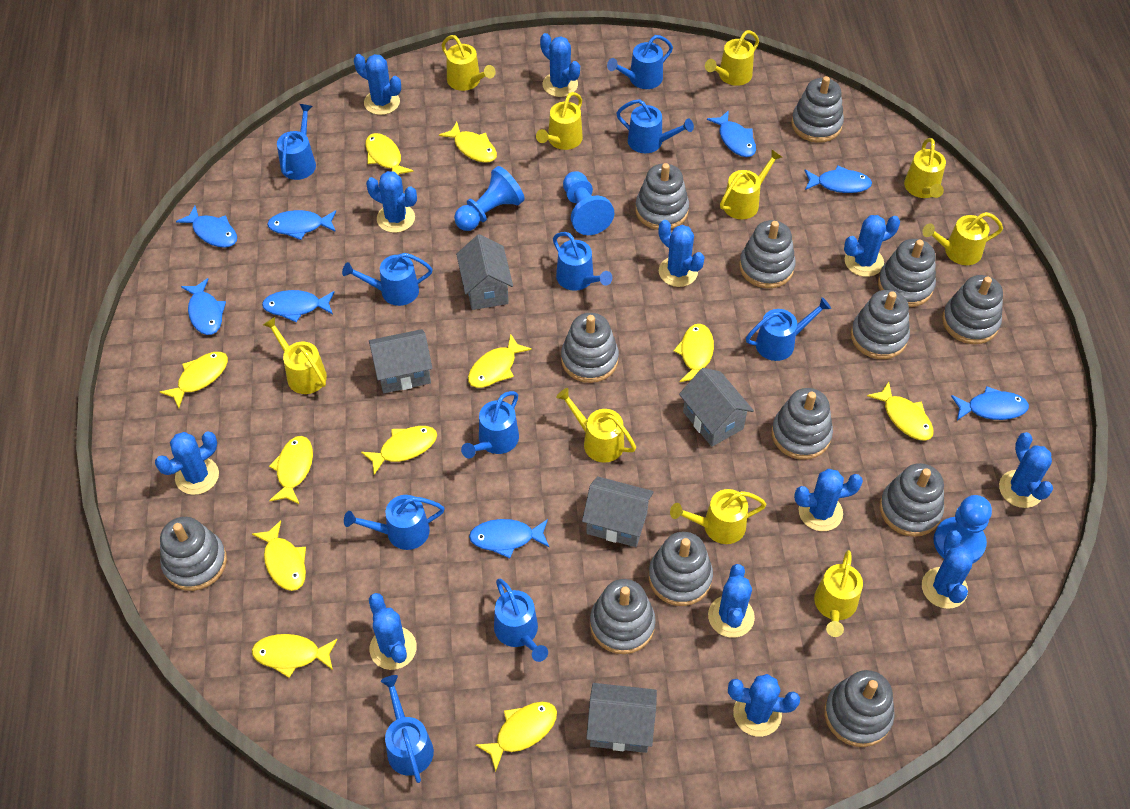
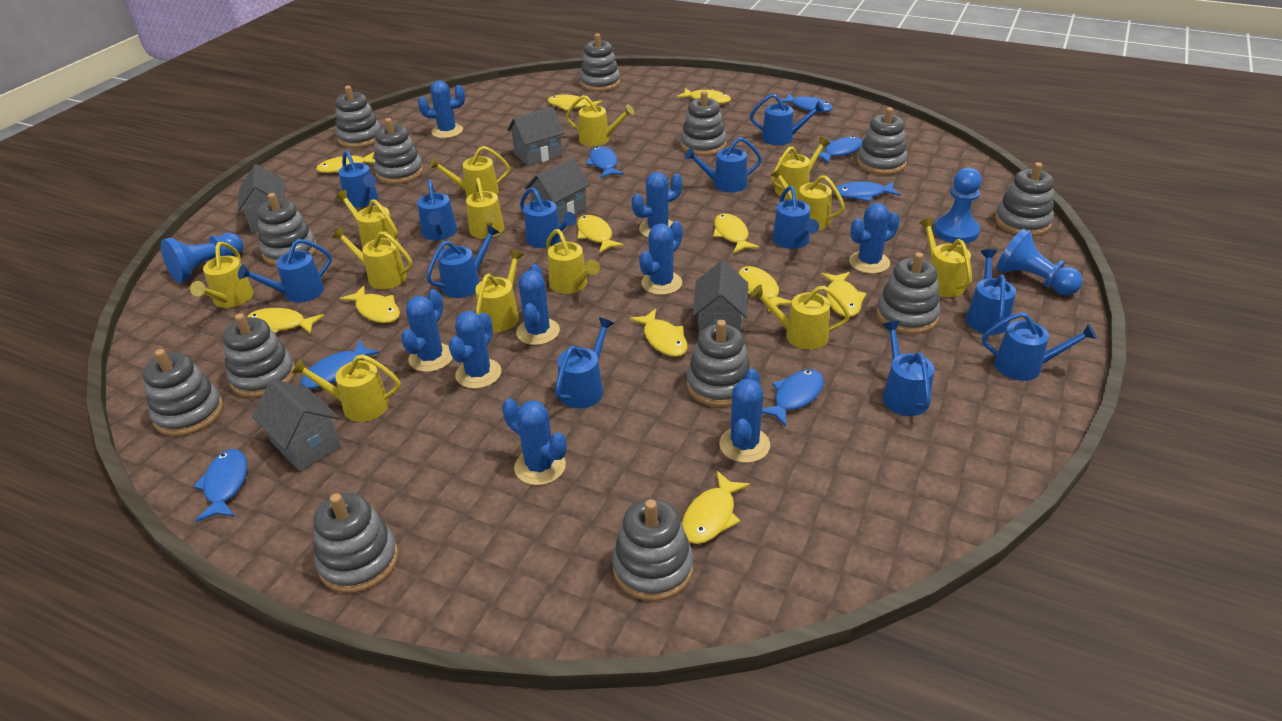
blue cactus: [155,431,219,495] [354,54,401,115] [366,171,417,233] [369,593,417,670] [540,33,580,97] [658,220,705,287] [708,564,755,638] [728,674,800,737] [794,469,863,531] [844,215,900,277] [922,531,974,609] [999,432,1053,508] = 12 -> [401,289,453,372] [418,81,465,138] [449,311,501,389] [502,398,567,485] [516,264,560,345] [632,172,682,237] [639,221,683,295] [719,369,770,463] [849,203,900,274] = 9
blue fish: [176,206,237,248] [181,278,226,335] [262,290,334,322] [267,210,336,240] [469,519,550,558] [707,110,756,157] [804,166,872,193] [951,386,1029,420] = 8 -> [193,449,247,522] [301,340,380,389] [586,146,624,178] [762,369,824,426] [781,93,833,112] [810,136,863,163] [834,181,901,202] = 7
blue watering can: [277,104,316,180] [342,253,433,306] [344,495,445,550] [381,675,434,783] [461,391,519,458] [494,578,548,662] [553,232,612,291] [607,35,673,89] [616,99,694,153] [746,297,831,361] = 10 -> [238,239,332,303] [338,150,378,208] [417,179,457,240] [426,225,500,298] [520,187,576,248] [555,317,614,408] [685,137,762,193] [750,94,824,145] [773,186,819,249] [883,321,935,416] [966,249,1016,335] [982,312,1097,381] = 12
yellow watering can: [263,317,327,394] [441,35,496,91] [536,92,583,150] [556,388,636,463] [670,489,766,544] [705,30,759,86] [720,149,782,219] [814,550,863,637] [904,138,946,198] [922,212,1003,265] = 10 -> [190,242,253,308] [291,354,400,422] [332,227,412,289] [336,190,399,248] [429,146,510,197] [466,178,505,239] [475,250,524,332] [546,229,600,294] [566,95,635,146] [750,284,850,350] [770,167,845,230] [771,137,830,199] [919,218,972,297] = 13

